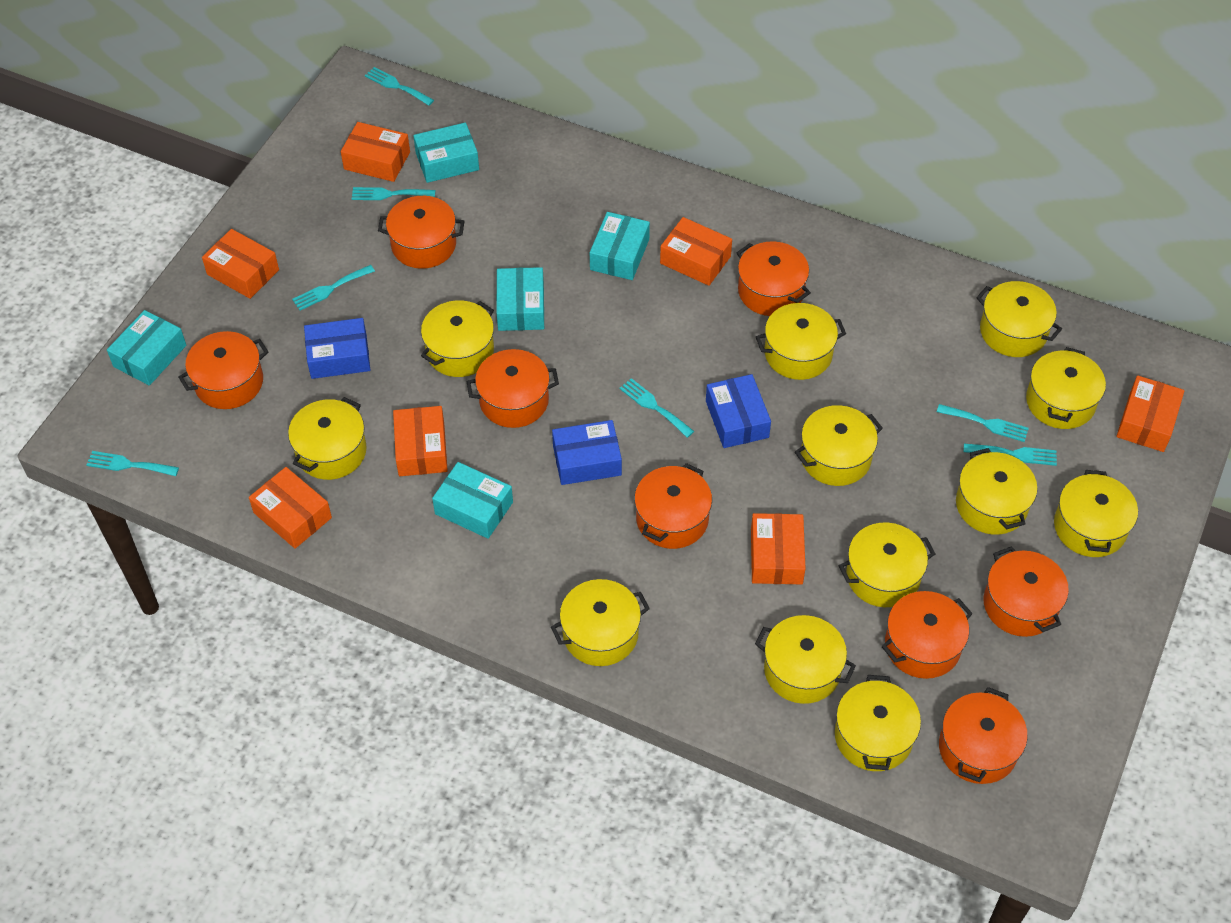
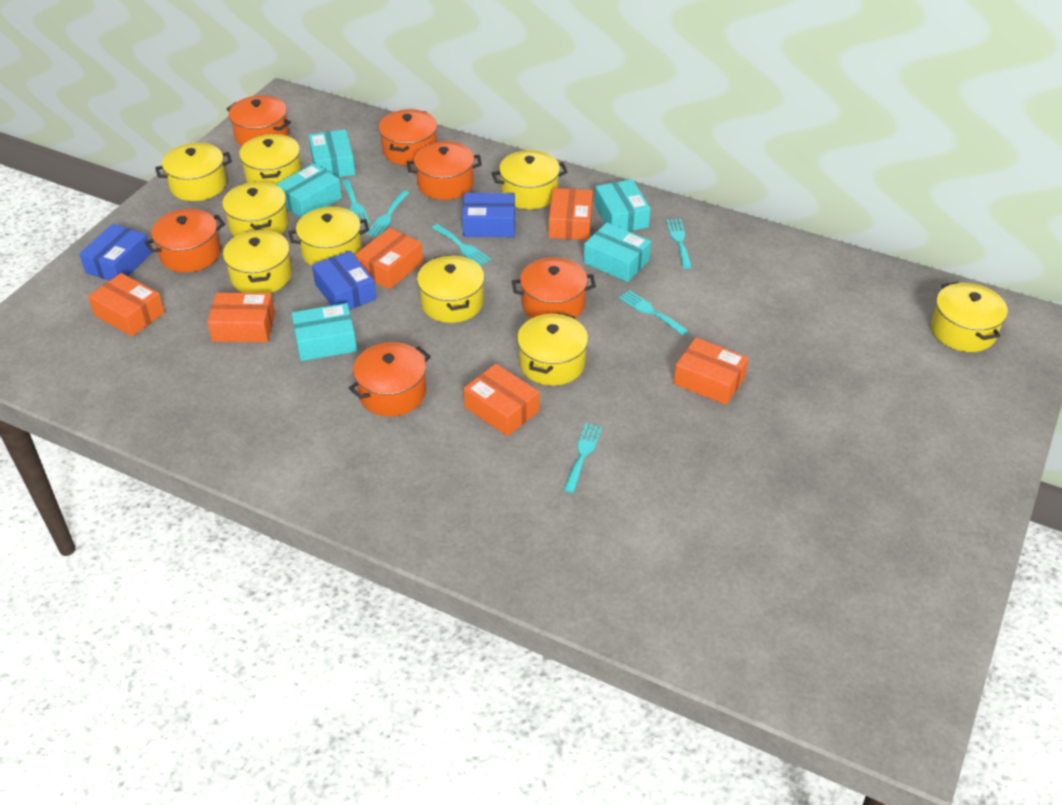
orange box: [202,229,279,299] [249,467,332,549] [341,122,410,182] [393,406,448,476] [660,217,732,286] [751,513,806,584] [1116,376,1184,452] = 7 -> [88,273,165,337] [207,293,275,342] [355,228,423,289] [464,364,540,436] [549,188,593,240] [674,338,749,405] = 6
orange pot: [179,331,268,409] [378,196,465,269] [466,349,559,428] [634,463,712,549] [737,241,811,316] [882,591,973,679] [939,687,1028,784] [983,546,1069,637] = 8 -> [145,209,225,272] [226,95,291,147] [349,342,431,416] [379,109,437,165] [407,141,482,200] [512,257,596,319] = 6
turquoise fork: [86,451,179,476] [292,265,375,310] [352,187,435,200] [365,67,434,106] [619,378,694,438] [937,404,1029,442] [964,444,1057,466] = 7 -> [341,179,370,225] [366,191,409,237] [432,224,491,266] [564,423,602,493] [619,290,689,335] [666,219,692,269] = 6
yellow pot: [288,397,367,480] [421,300,494,377] [551,579,650,666] [755,615,856,704] [756,303,846,380] [795,405,883,486] [835,675,921,771] [839,522,935,607] [956,448,1037,535] [976,281,1062,357] [1026,347,1106,429] [1054,470,1138,557] = 12 -> [155,143,232,201] [222,181,289,237] [223,229,292,293] [239,134,302,184] [289,207,369,266] [417,255,485,323] [492,150,567,209] [517,313,588,386] [931,282,1008,352] = 9

